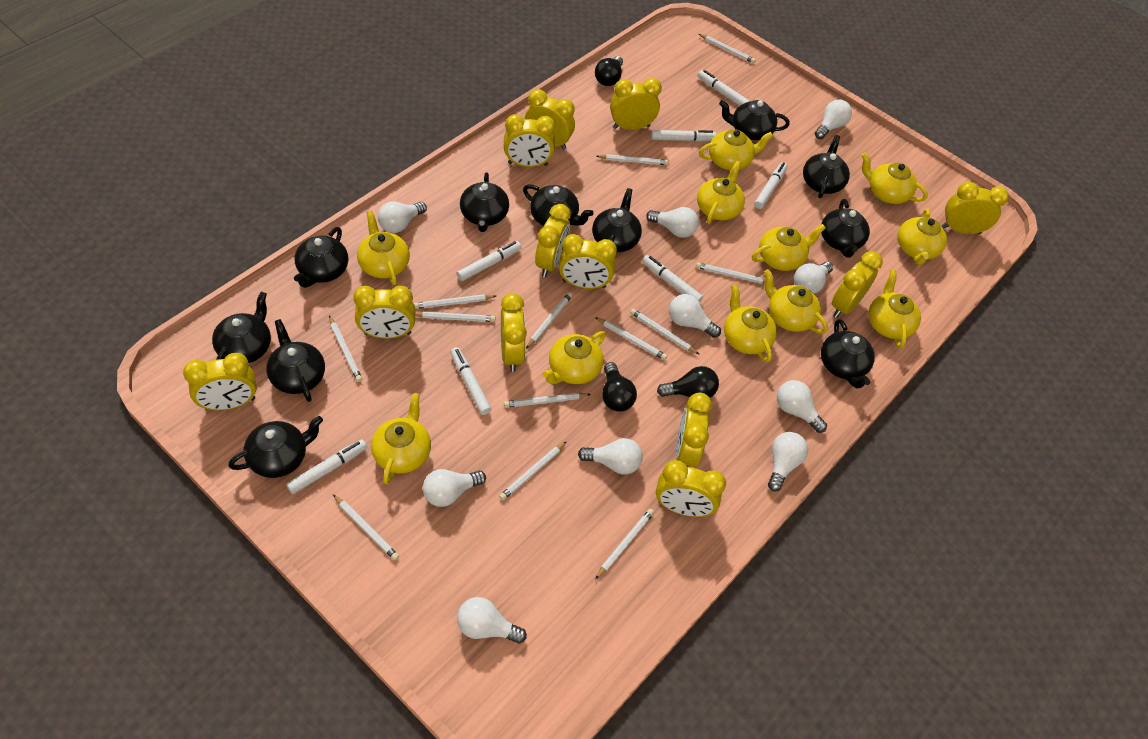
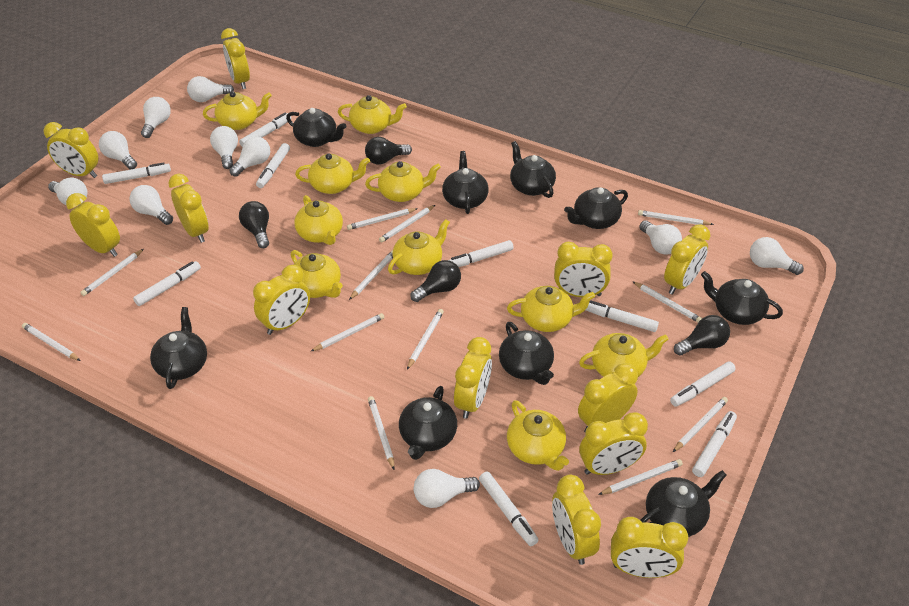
black light bulb: [595,56,623,86] [602,362,637,412] [657,366,719,398] = 3 -> [239,201,269,248] [365,137,412,164] [410,260,461,302] [674,315,730,356] = 4
black teapot: [212,292,271,363] [228,416,323,478] [266,319,325,402] [294,227,348,288] [460,173,509,232] [523,184,593,226] [592,188,642,252] [719,100,790,140] [803,135,850,198] [821,199,870,258] [821,319,875,388] = 11 -> [150,307,207,389] [286,108,346,147] [399,386,457,460] [442,151,489,214] [499,322,554,385] [510,141,556,198] [564,187,628,229] [640,470,727,537] [701,271,783,325] = 9
white marker: [286,440,367,494] [450,347,492,415] [457,241,522,281] [642,255,703,302] [651,130,716,142] [698,70,750,106] [754,162,788,209] = 7 -> [102,162,171,184] [133,261,201,306] [239,113,291,147] [256,143,290,188] [449,240,514,267] [479,471,538,546] [586,300,659,332] [670,361,736,407] [692,411,737,477] = 9
white pencil: [329,316,362,382] [333,495,399,560] [414,294,496,309] [415,312,495,322] [499,441,567,500] [504,392,591,408] [526,292,573,349] [595,317,667,360] [595,509,654,580] [596,154,669,165] [630,309,700,355] [696,262,766,284] [699,34,756,63] = 13 -> [22,323,80,361] [80,249,144,296] [310,313,384,352] [347,208,418,230] [349,250,393,300] [368,396,395,470] [379,205,435,243] [407,309,444,369] [598,459,683,495] [632,281,702,322] [638,210,714,225] [673,397,728,452] = 12
yellow teapot: [357,211,410,285] [371,393,431,484] [542,331,606,384] [697,161,745,224] [699,129,773,170] [724,284,777,362] [752,224,826,271] [764,269,828,334] [861,153,928,204] [868,270,921,348] [897,208,947,265] = 11 -> [203,91,272,130] [291,250,343,298] [294,195,343,245] [295,153,370,194] [338,95,407,134] [365,161,441,202] [388,219,450,275] [507,286,595,332] [507,400,569,471] [579,333,669,377] = 10

